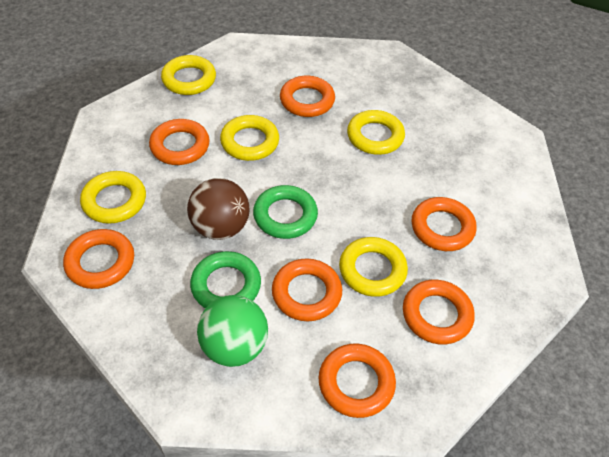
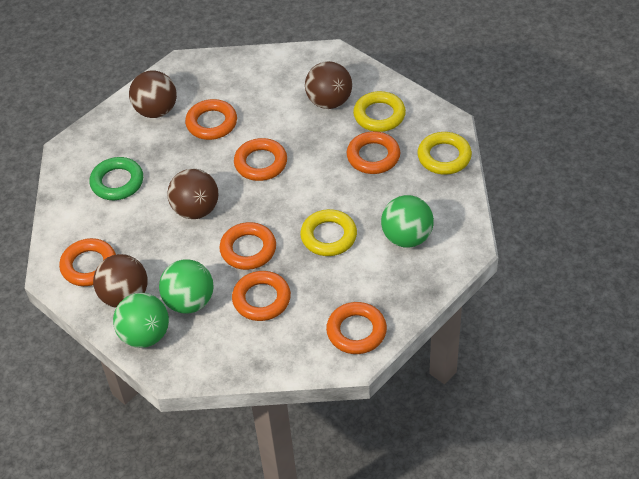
brown ball: [187,178,249,240] = 1 -> [93,254,147,308] [129,71,177,118] [167,169,219,219] [305,61,352,109] = 4
green ball: [197,295,268,367] = 1 -> [113,293,169,348] [159,260,213,314] [381,195,434,248] = 3
green ring: [190,251,261,308] [253,185,318,239] = 2 -> [90,157,143,200] = 1
yellow ring: [80,171,146,224] [161,55,216,95] [220,115,279,161] [339,237,408,297] [347,110,405,155] = 5 -> [300,209,357,256] [353,91,406,132] [417,132,472,175] = 3

